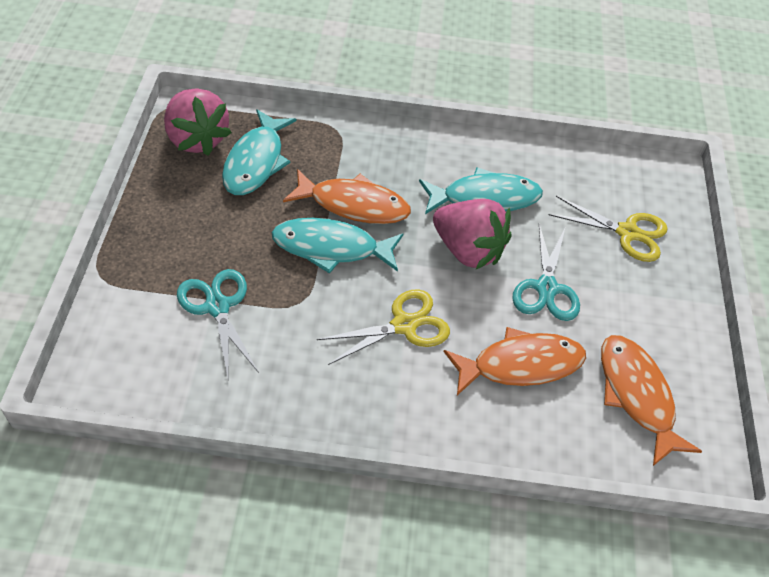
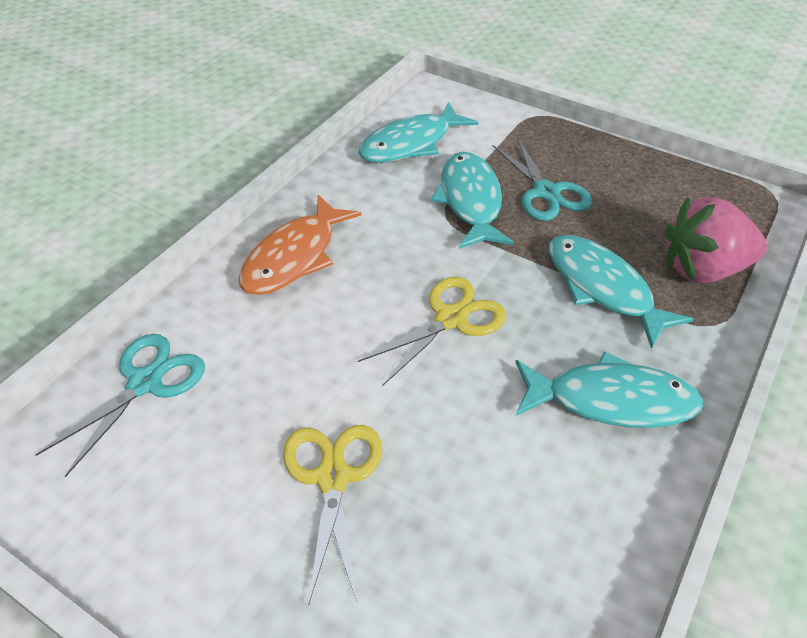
orange fish: [283,169,411,224] [444,327,586,395] [601,335,702,466] = 3 -> [239,195,362,295] = 1
pink strawberry: [164,88,232,156] [433,199,512,270] = 2 -> [665,197,767,283] = 1
turquoise fish: [222,109,297,195] [272,218,403,274] [419,167,543,214] = 3 -> [358,102,478,163] [431,152,514,249] [515,351,703,428] [549,235,694,349] = 4

